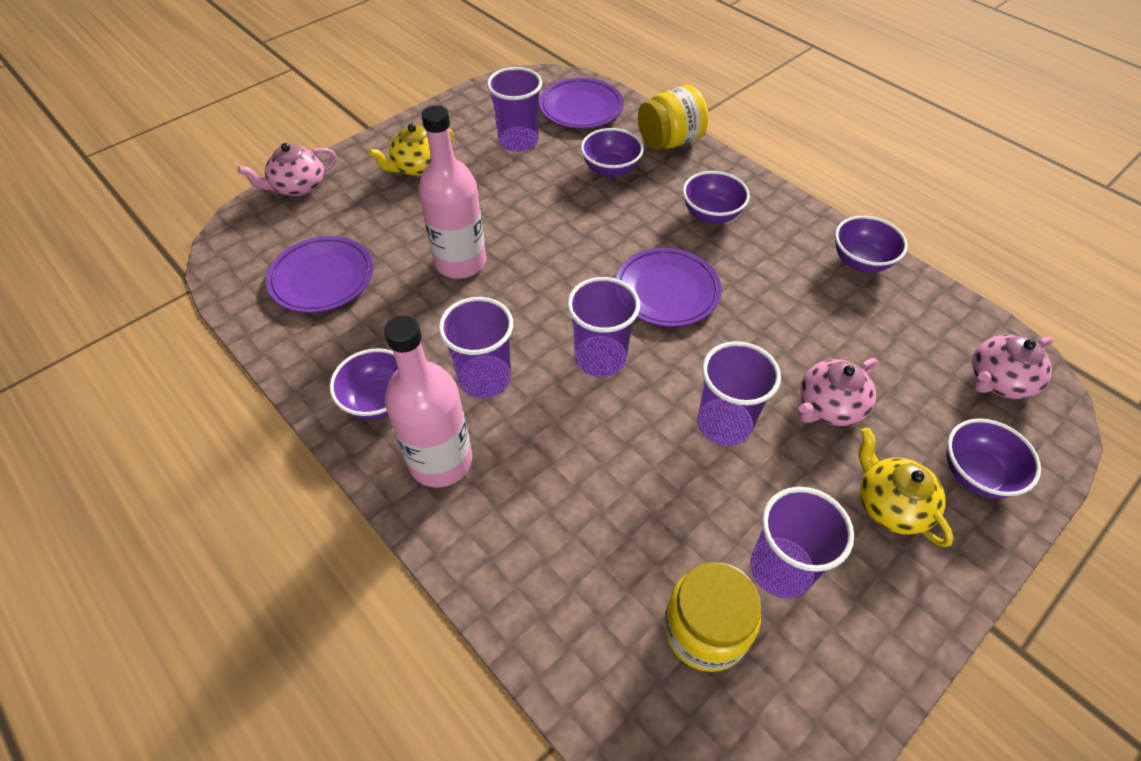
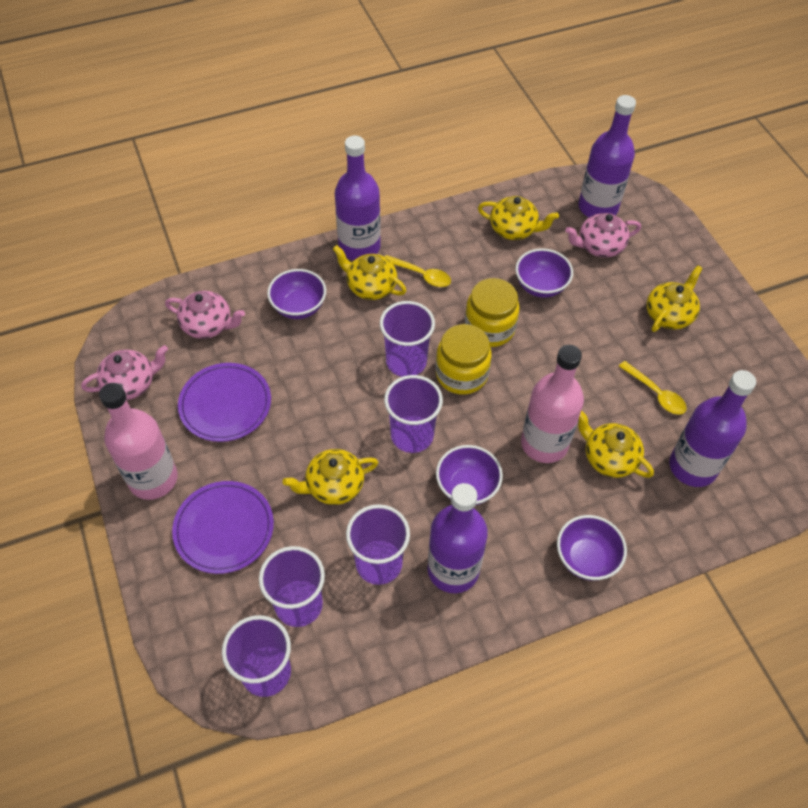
purple bottle: none = 0 -> [335,135,381,260] [428,483,488,593] [579,95,636,217] [669,370,756,487] = 4
purple bowl: [329,349,398,420] [581,128,644,178] [683,171,750,224] [835,216,908,273] [947,418,1041,498] = 5 -> [267,269,326,319] [436,445,503,505] [515,248,573,298] [557,515,627,581] = 4
purple plate: [266,236,373,313] [539,78,624,129] [616,248,722,327] = 3 -> [172,481,274,574] [178,363,271,442] = 2
yellow spoon: none = 0 -> [385,255,451,287] [619,361,687,415] = 2
yellow teapot: [368,123,454,176] [859,428,953,547] = 2 -> [283,449,379,505] [333,245,407,300] [478,196,559,240] [578,410,654,478] [646,265,702,332] = 5

